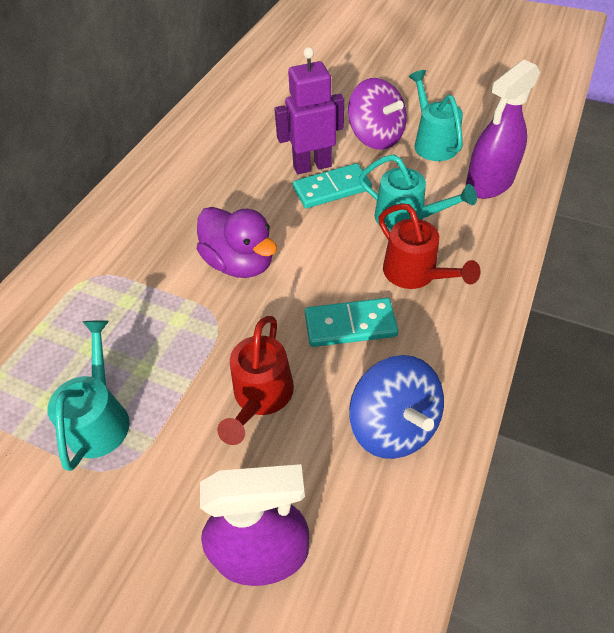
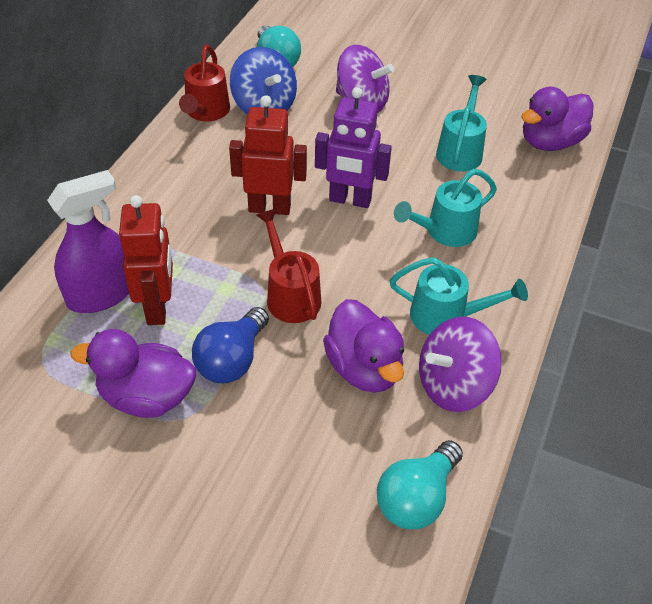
blue light bulb: none = 0 -> [192,307,269,383] = 1
purple duck: [197,207,277,278] = 1 -> [71,329,196,418] [323,299,404,393] [521,87,593,151] = 3
purple spinning top: [348,78,407,150] = 1 -> [336,45,394,113] [419,317,502,412] = 2
purple spray bottle: [200,464,309,586] [466,59,540,199] = 2 -> [47,170,129,313] = 1
red robot: none = 0 -> [119,195,173,325] [229,95,307,215] = 2
turquoise domino: [293,163,372,208] [305,298,398,347] = 2 -> none = 0
turquoise light bulb: none = 0 -> [257,25,301,67] [377,440,463,529] = 2

